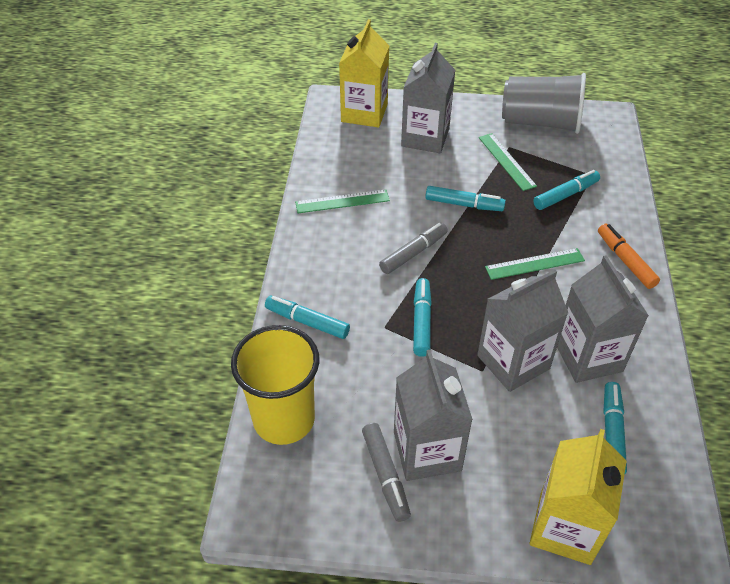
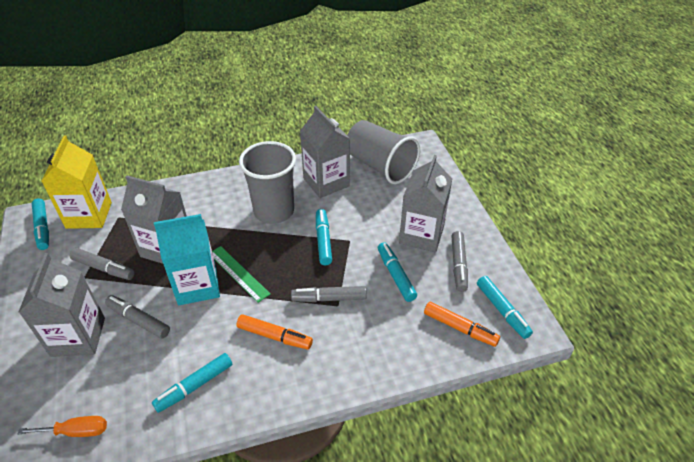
green ruler: [295,189,390,213] [479,133,537,191] [485,248,585,280] = 3 -> [212,246,270,303] = 1
grey cup: [502,73,586,134] = 1 -> [239,141,296,224] [347,120,420,184] = 2
grey marker: [362,423,411,522] [379,223,448,274] = 2 -> [70,248,135,280] [105,295,170,339] [291,286,367,302] [451,231,468,292] = 4
orange marker: [598,224,660,289] = 1 -> [236,314,313,350] [424,302,500,347] = 2
orange screwdriver: none = 0 -> [18,416,107,437] = 1
turquoise carton: none = 0 -> [154,214,220,305] = 1
yellow carton: [339,19,389,127] [529,429,627,565] = 2 -> [41,136,112,229] = 1
yellow cup: [231,325,319,445] = 1 -> none = 0

